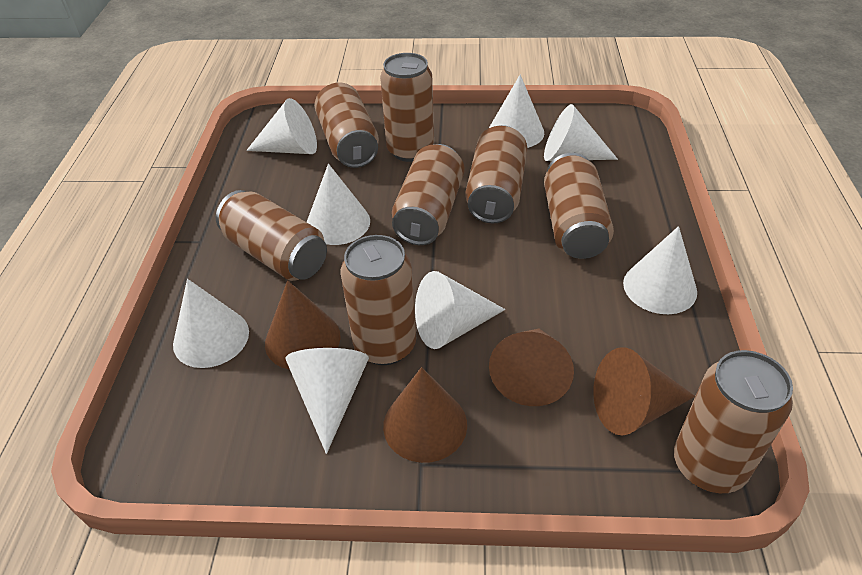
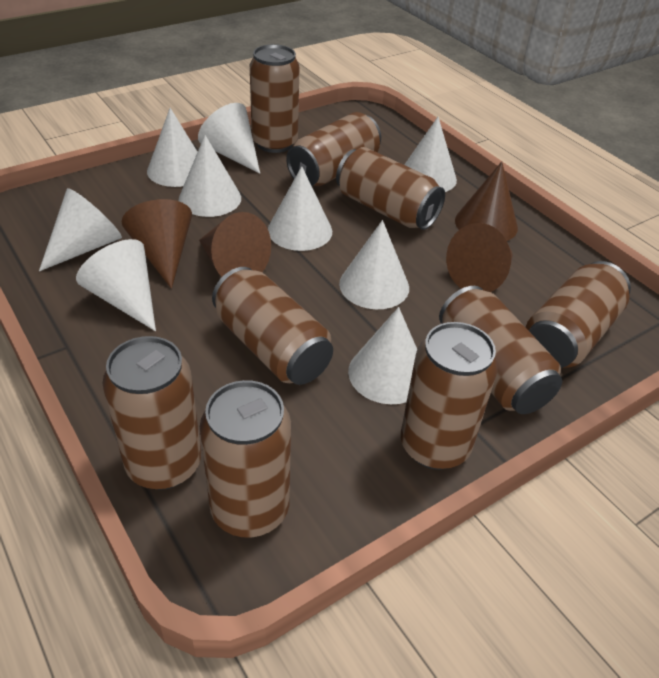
brown can: [216,190,327,281] [315,83,379,168] [341,235,416,365] [380,53,434,162] [392,144,464,245] [465,125,527,223] [544,153,614,259] [674,350,793,493] = 8 -> [103,336,201,490] [200,380,291,537] [212,267,333,385] [250,44,299,153] [286,112,381,186] [336,147,445,230] [401,322,498,470] [439,286,562,414] [526,261,631,368] = 9
white cone: [173,279,249,368] [246,98,317,154] [286,348,369,454] [307,164,370,245] [415,271,505,349] [489,75,544,148] [544,104,618,161] [623,226,697,314] = 8 -> [39,188,122,271] [76,239,156,331] [147,108,197,187] [179,135,241,217] [198,103,260,174] [268,166,332,251] [339,220,409,309] [348,307,417,404] [404,117,457,192] = 9

